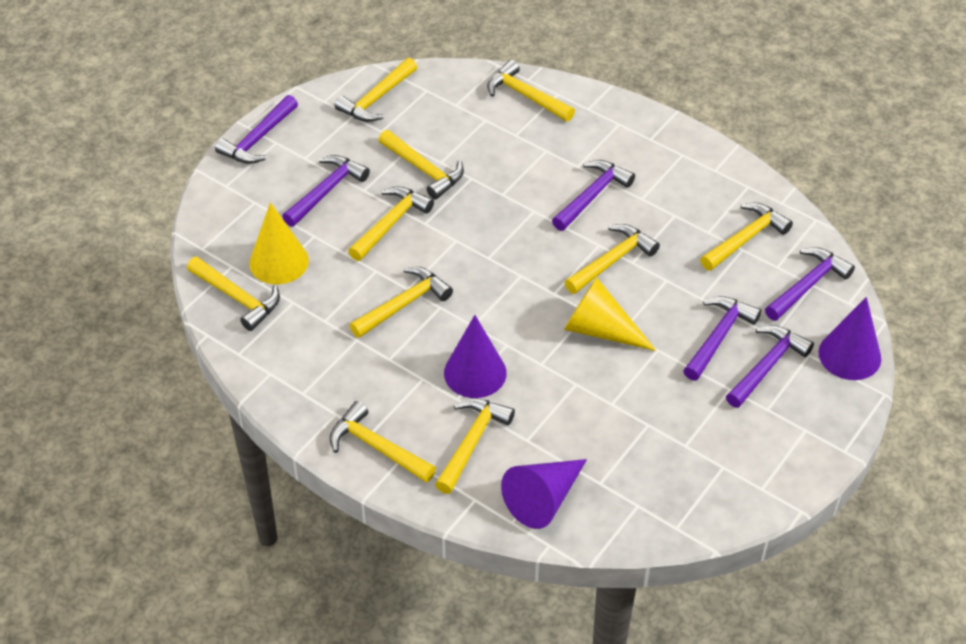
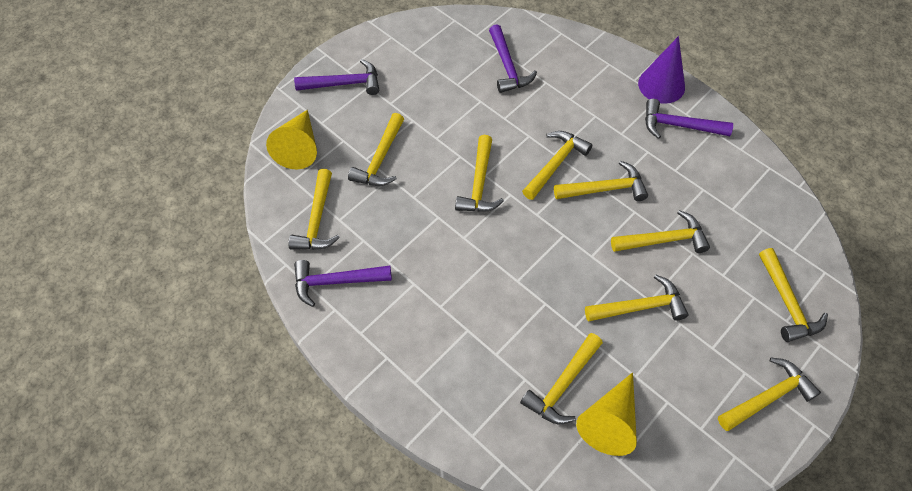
purple cone: [444,315,507,398] [501,459,587,529] [819,297,881,380] = 3 -> [638,36,685,104] = 1
purple hammer: [215,95,298,164] [282,155,370,227] [552,160,635,231] [683,296,762,381] [726,325,814,408] [765,247,855,321] = 6 -> [294,59,379,95] [294,260,392,307] [489,24,537,93] [645,99,733,139] = 4

